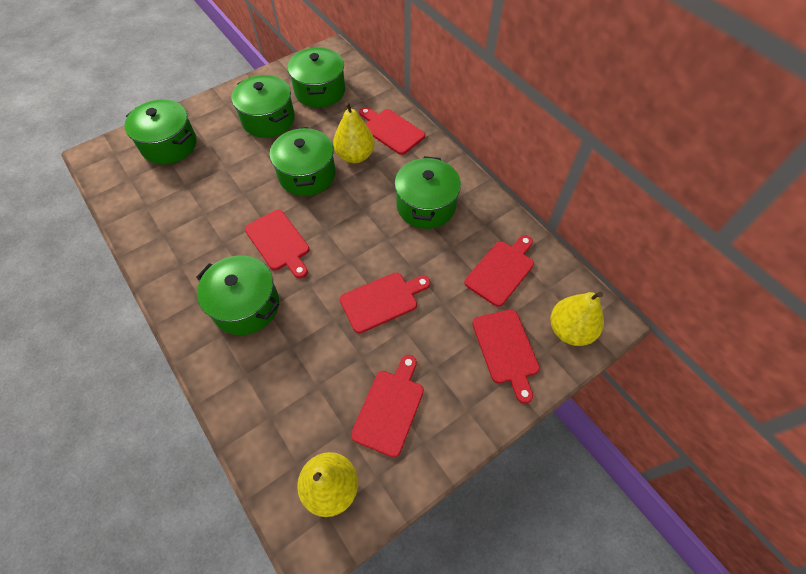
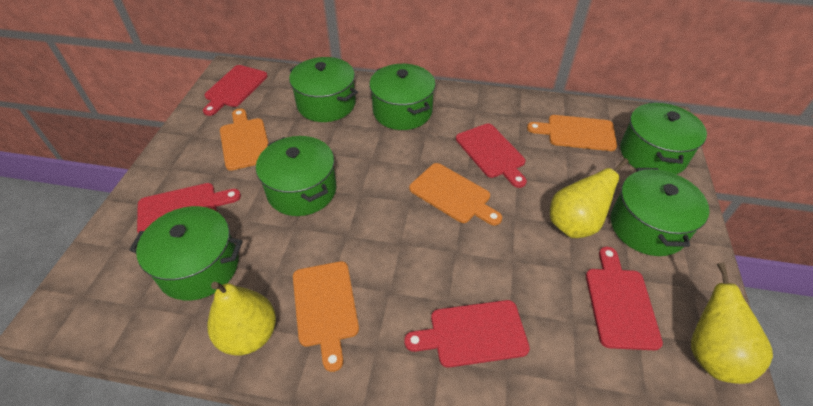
orange cutting board: none = 0 -> [220,109,269,171] [293,261,359,372] [409,163,502,226] [527,115,617,151] = 4
red cutting board: [245,210,309,278] [340,272,430,333] [351,355,424,457] [359,107,425,155] [464,235,534,307] [472,309,540,403] = 6 -> [137,183,241,234] [203,65,268,116] [404,300,530,368] [456,123,527,188] [586,247,663,350] = 5

